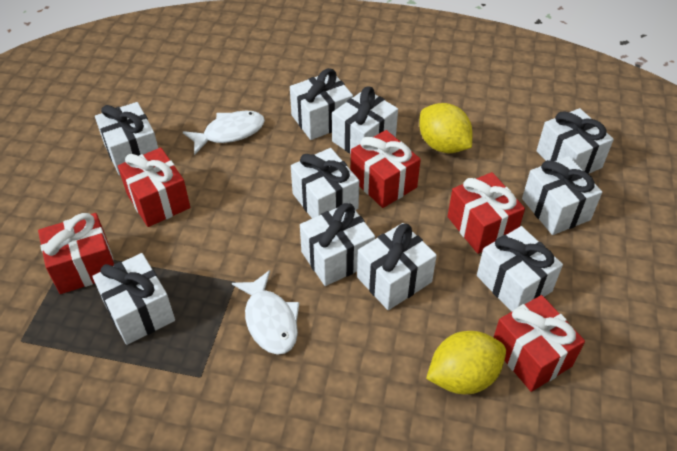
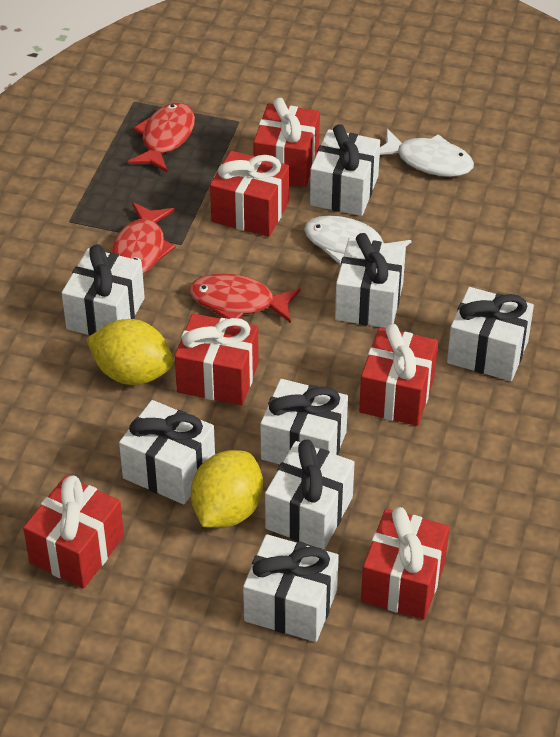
red fish: none = 0 -> [111,202,176,274] [127,103,195,172] [189,273,301,323] = 3
red gift: [38,213,114,294] [118,148,190,227] [351,130,421,208] [447,172,525,254] [493,295,585,392] = 5 -> [23,475,124,589] [175,313,259,405] [210,151,289,237] [253,98,320,187] [359,324,438,426] [361,507,449,620] = 6
white gift: [92,253,175,345] [95,102,158,176] [290,68,353,140] [291,148,359,219] [300,203,375,286] [332,87,398,154] [357,223,437,310] [477,226,563,312] [522,156,602,235] [537,108,614,174] = 10 -> [62,244,145,336] [119,400,215,504] [243,534,339,642] [260,379,348,464] [265,439,355,550] [310,124,380,216] [335,233,406,328] [447,287,534,381] = 8

